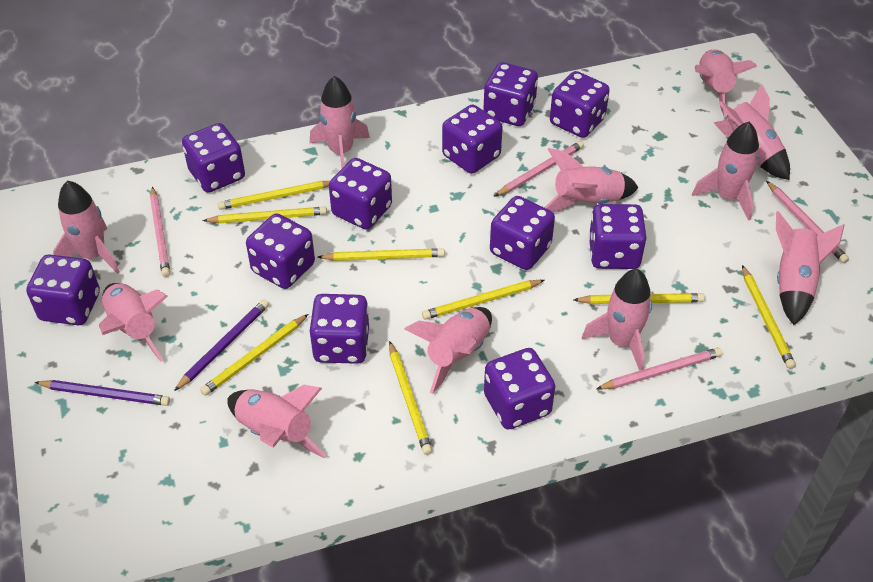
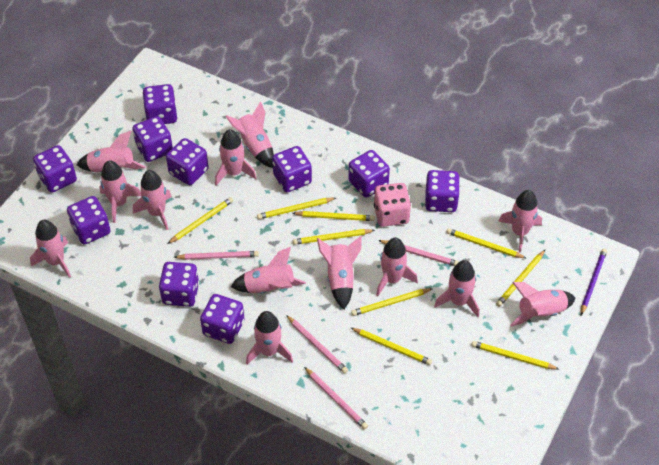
pink dice: none = 0 -> [374,183,411,227] = 1
pink rocket: [53,181,120,274] [99,283,168,362] [227,385,326,458] [310,76,370,168] [405,307,492,394] [544,148,638,212] [582,269,652,371] [692,122,759,221] [695,50,757,117] [714,84,790,180] [776,211,844,325] = 11 -> [30,220,71,278] [77,131,146,172] [99,160,141,223] [133,170,172,230] [215,129,257,185] [226,101,274,168] [231,247,306,293] [246,311,293,364] [317,236,362,309] [376,238,418,296] [434,260,479,317] [498,190,542,253] [510,282,575,327] = 13
purple dice: [26,254,100,325] [182,123,245,193] [246,213,315,289] [309,294,369,364] [329,158,392,229] [442,104,503,174] [483,62,538,126] [484,348,555,430] [490,196,555,270] [550,71,610,138] [589,204,647,269] = 11 -> [33,145,77,193] [67,196,111,244] [132,116,173,162] [143,84,177,124] [159,262,199,307] [166,138,209,185] [200,294,245,344] [272,146,312,192] [348,150,390,198] [425,170,460,212] = 10
purple pencil: [35,380,170,406] [174,299,269,391] = 2 -> [581,249,607,315] = 1
yellow pencil: [200,314,308,396] [202,207,327,223] [218,181,330,210] [318,248,445,261] [389,341,432,455] [422,280,545,320] [574,293,705,304] [742,265,796,369] = 8 -> [167,197,233,244] [257,198,336,219] [292,229,375,245] [293,211,375,221] [351,288,433,316] [351,328,432,365] [447,228,526,258] [471,341,559,370] [496,250,545,307] = 9

